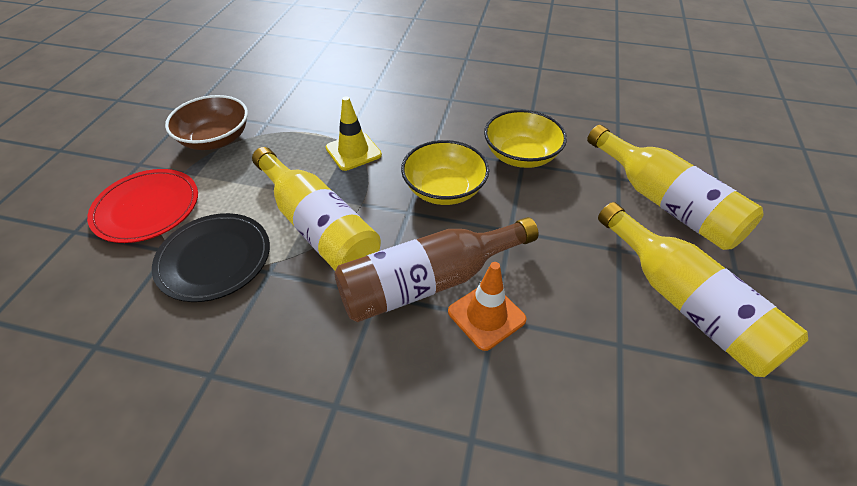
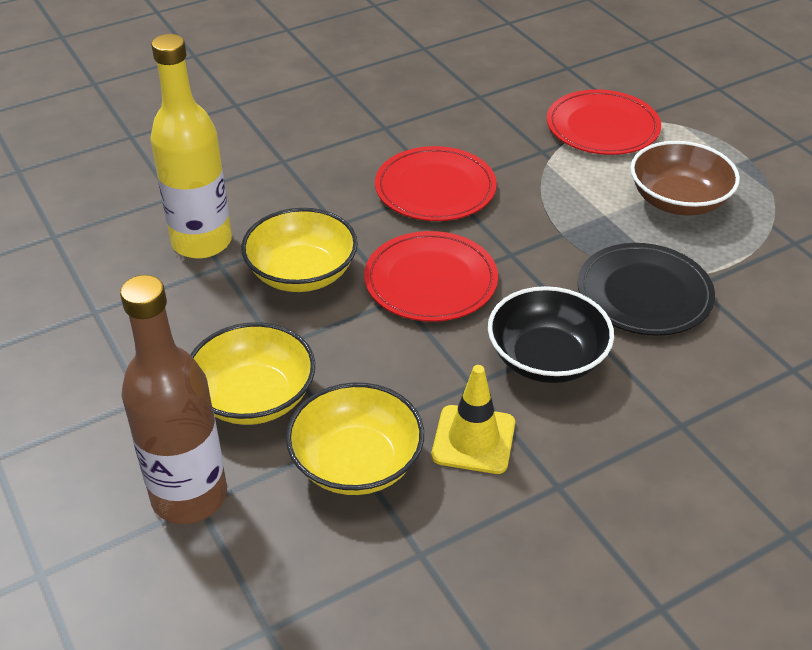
black bowl: none = 0 -> [488,286,614,383] = 1
orange traffic cone: [448,262,526,351] = 1 -> none = 0
red plate: [87,169,198,243] = 1 -> [364,231,498,322] [375,146,497,221] [547,89,661,155] = 3
yellow bottle: [252,147,381,270] [587,125,763,250] [598,202,808,377] = 3 -> [150,34,232,259] = 1
yellow bowl: [401,140,489,205] [484,110,567,168] = 2 -> [190,322,315,425] [241,208,358,292] [286,383,424,495] = 3

